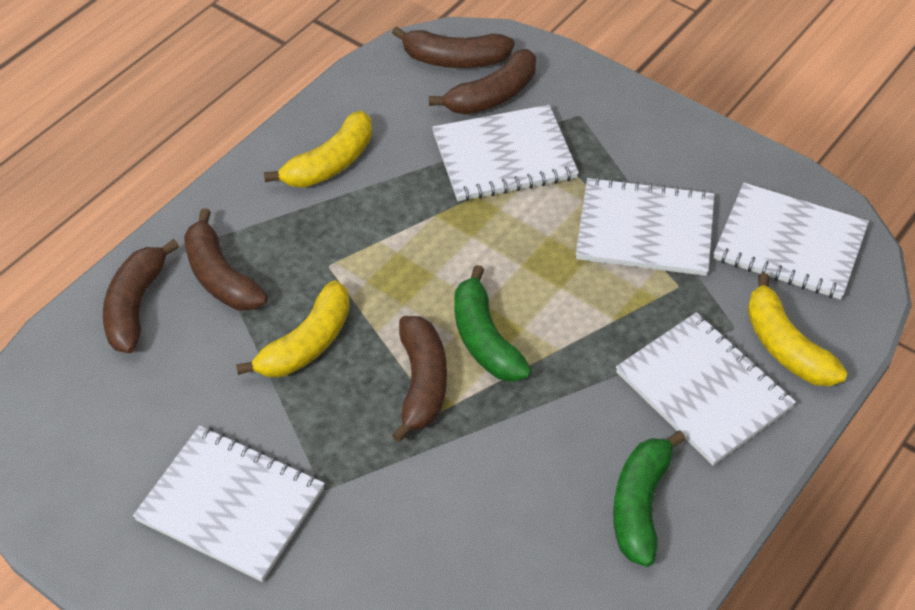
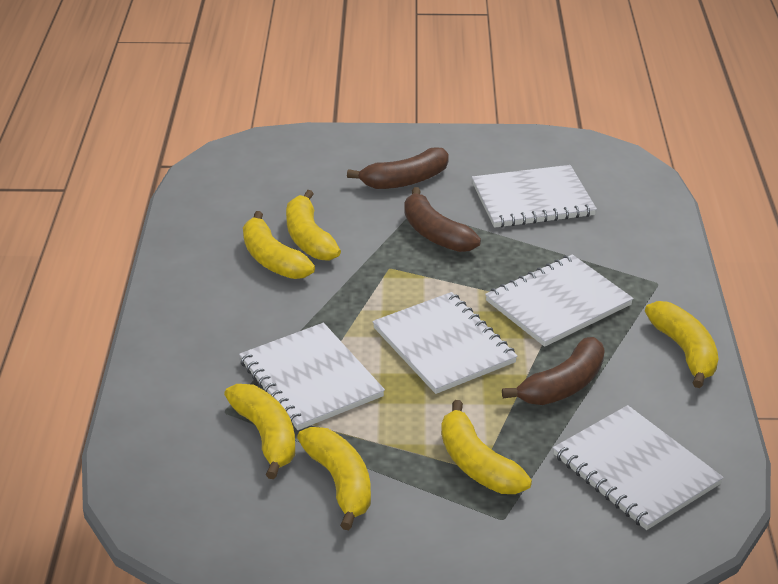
brown banana: [103,239,179,353] [184,208,268,310] [392,26,515,68] [392,316,447,442] [429,49,536,115] = 5 -> [347,147,449,189] [404,187,481,252] [502,337,605,405] = 3
green banana: [454,265,532,382] [613,430,686,567] = 2 -> none = 0
yellow banana: [236,280,350,377] [264,111,372,187] [747,273,847,386] = 3 -> [224,384,295,479] [243,211,315,279] [286,190,341,261] [297,427,371,530] [441,400,532,494] [645,301,718,388] = 6

